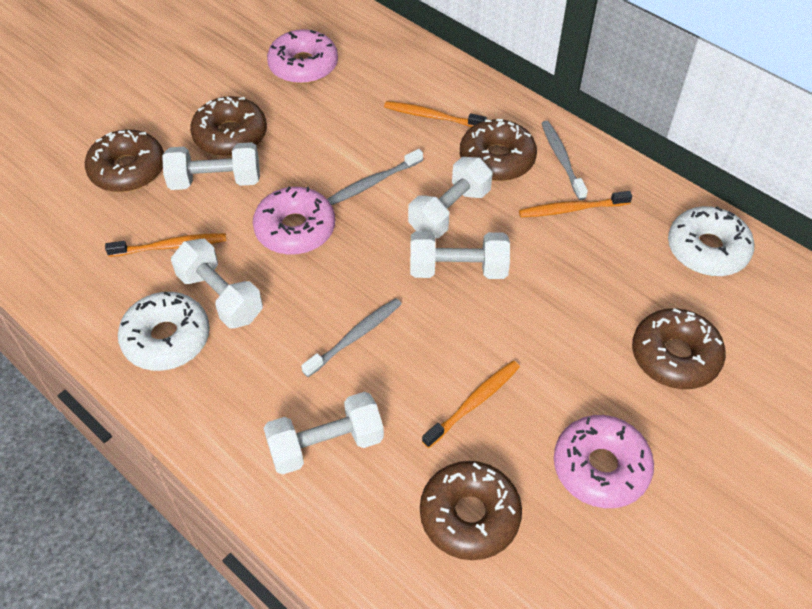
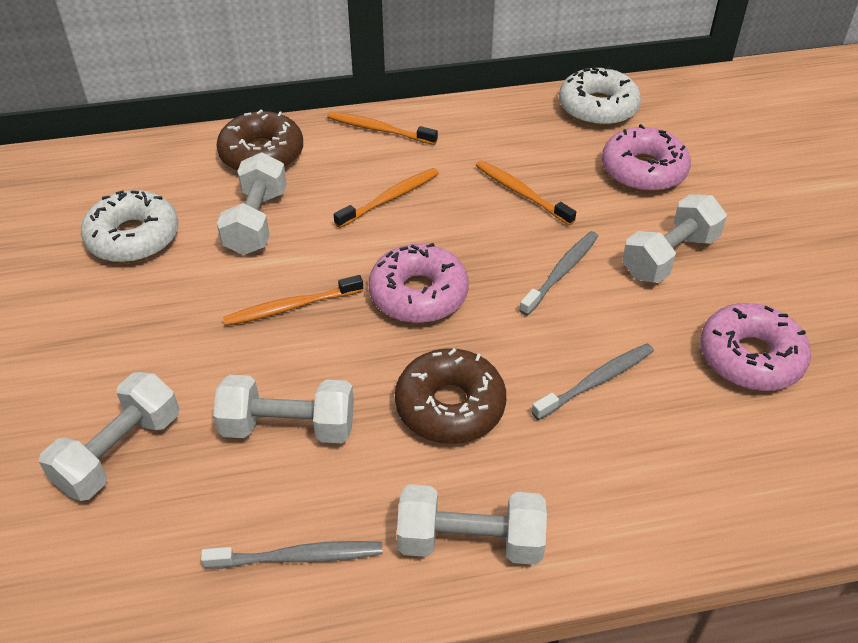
brown donut: [85,130,164,192] [190,96,267,156] [420,461,522,560] [460,119,537,181] [632,308,726,389] = 5 -> [217,110,303,171] [395,348,506,444] = 2

